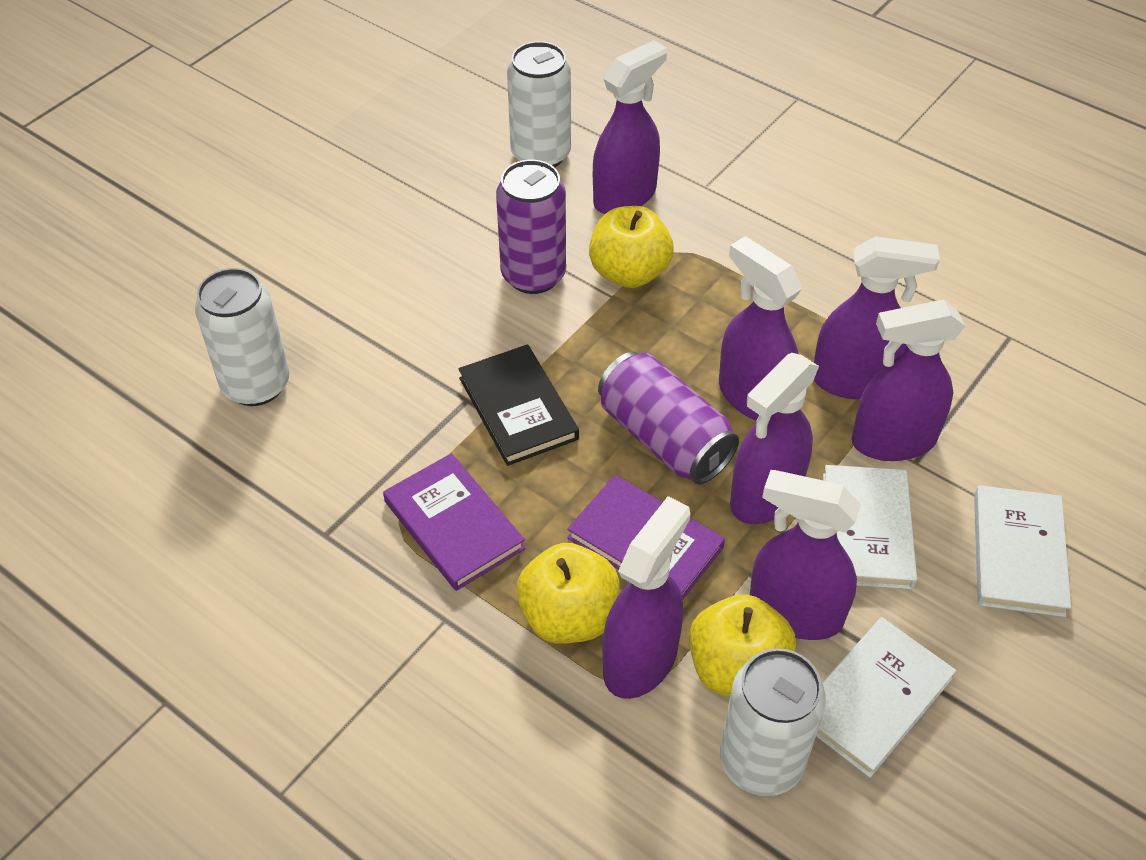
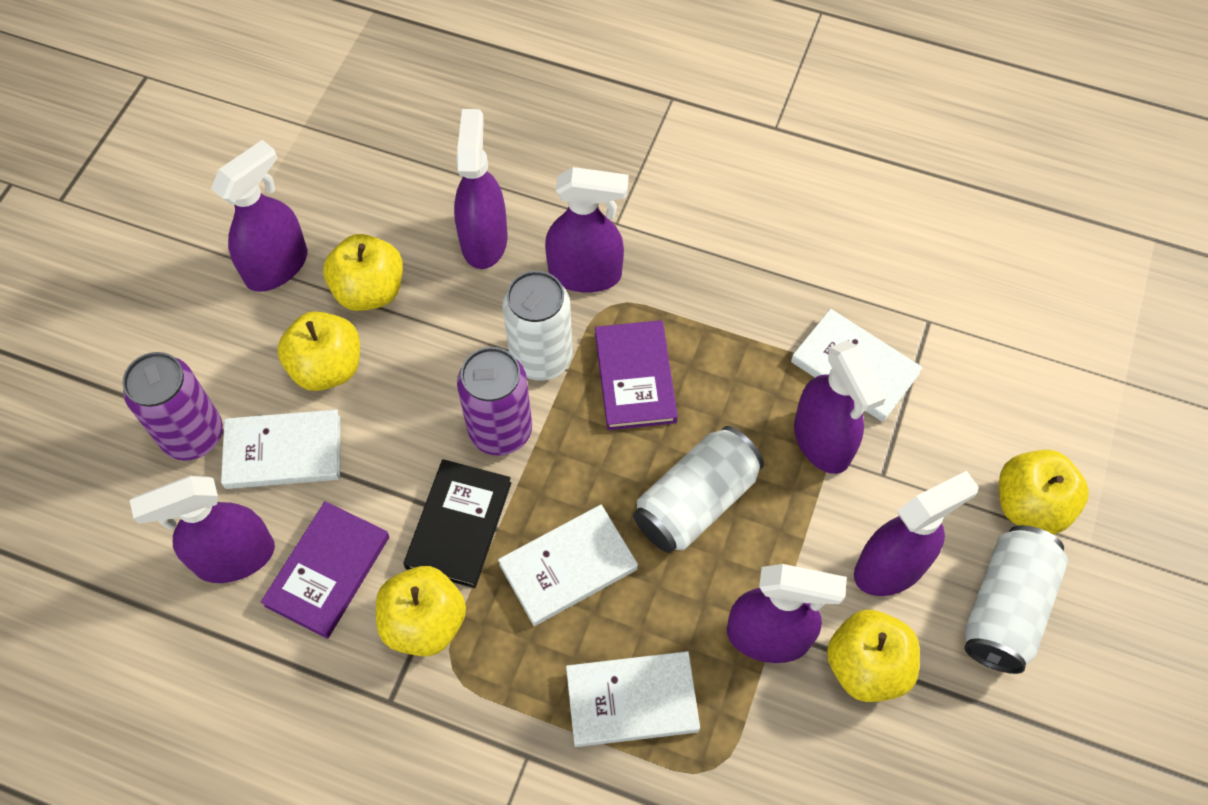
white book: [816,617,956,778] [823,465,917,589] [974,485,1071,617] = 3 -> [221,409,340,489] [498,505,638,626] [566,651,700,747] [791,309,923,422] = 4
yellow apple: [516,543,620,644] [589,206,674,288] [689,594,796,697] = 3 -> [277,311,360,391] [323,234,403,311] [376,566,466,656] [827,610,920,702] [999,450,1089,534] = 5

